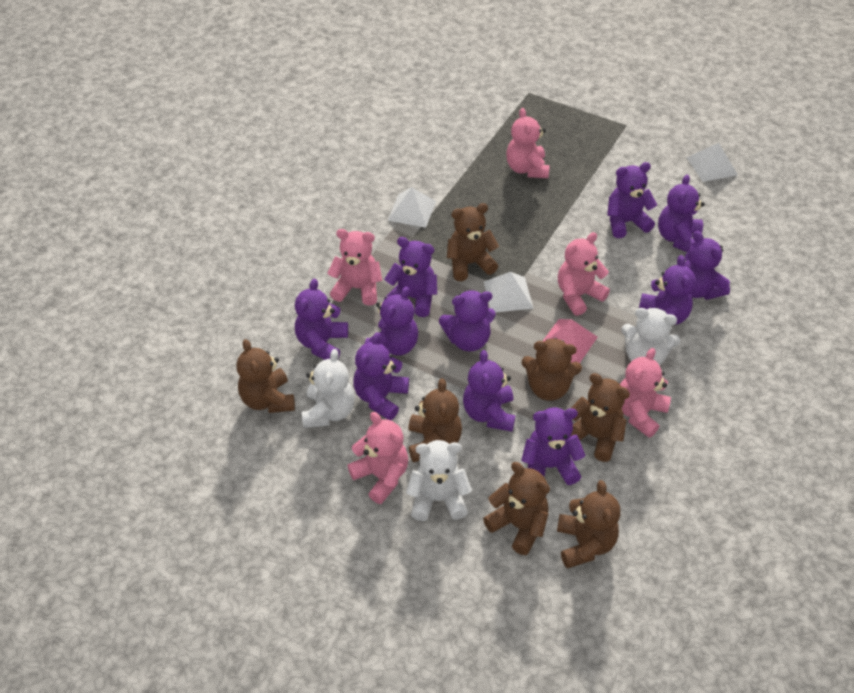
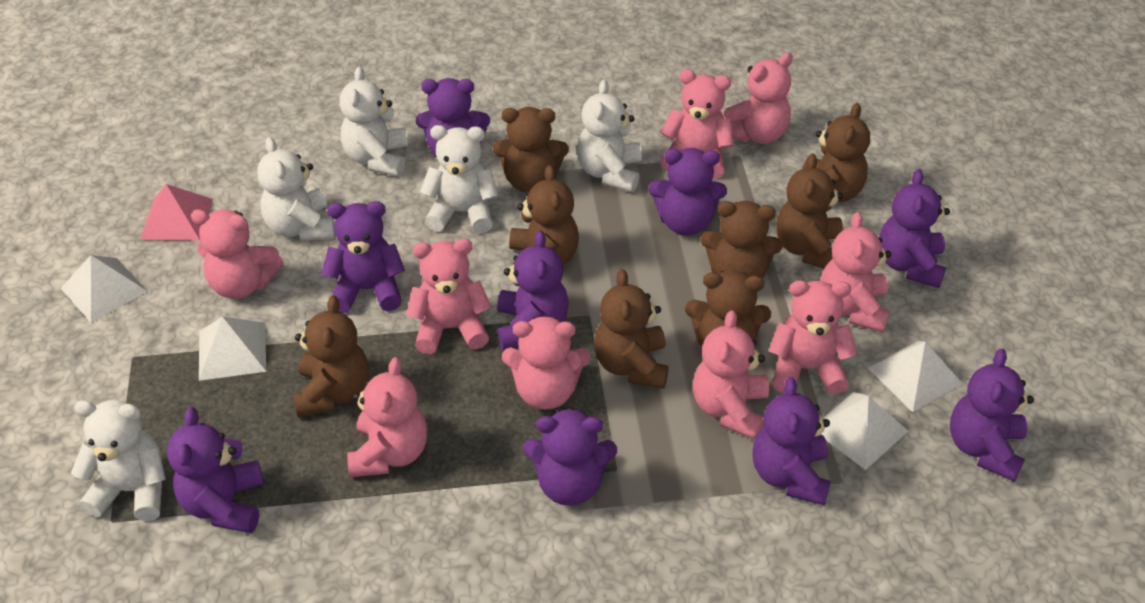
brown teddy bear: [237,339,295,413] [408,379,462,462] [447,203,499,281] [483,462,550,555] [521,338,582,401] [557,480,620,568] [571,373,630,462] = 7 -> [293,295,369,417] [493,107,569,193] [509,165,579,265] [594,269,669,389] [685,270,771,347] [701,201,783,279] [776,153,843,269] [802,103,870,202] = 8
pink teddy bear: [327,229,382,306] [347,412,408,504] [506,108,550,178] [558,232,610,316] [620,348,671,438] = 5 -> [191,209,283,299] [347,357,427,477] [406,238,491,354] [502,316,590,410] [660,69,734,179] [693,310,769,440] [723,52,793,144] [768,280,857,395] [820,212,891,332] = 9
purple teddy bear: [295,279,348,360] [353,332,409,420] [365,287,418,355] [384,237,437,317] [439,290,496,351] [463,350,515,432] [521,407,586,485] [607,162,657,238] [639,255,696,325] [658,175,705,252] [684,231,730,300] = 11 -> [167,407,264,533] [321,201,405,313] [416,78,490,158] [497,230,569,350] [523,407,617,506] [648,148,727,236] [752,377,831,505] [879,169,950,288] [950,349,1034,482] = 9
white pyramid: [388,187,436,228] [484,272,533,313] [687,143,738,182] = 3 -> [61,255,148,323] [199,317,266,381] [821,392,908,470] [868,341,963,412] = 4
white teddy bear: [302,349,355,428] [406,440,472,521] [621,308,680,365] = 3 -> [71,400,166,521] [257,137,335,241] [339,67,408,177] [420,125,498,233] [577,79,642,192] = 5

